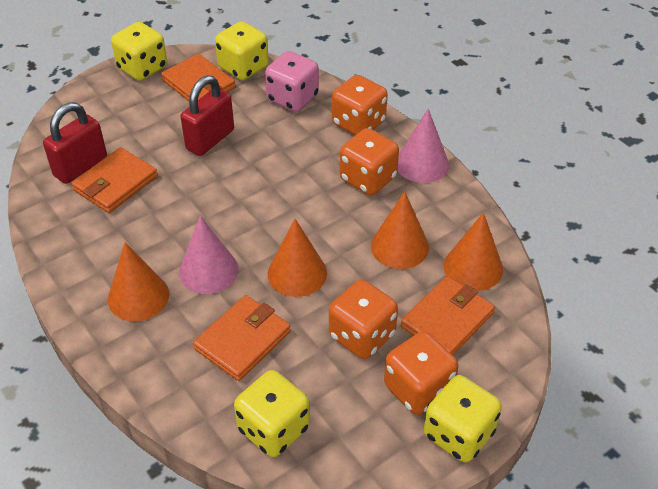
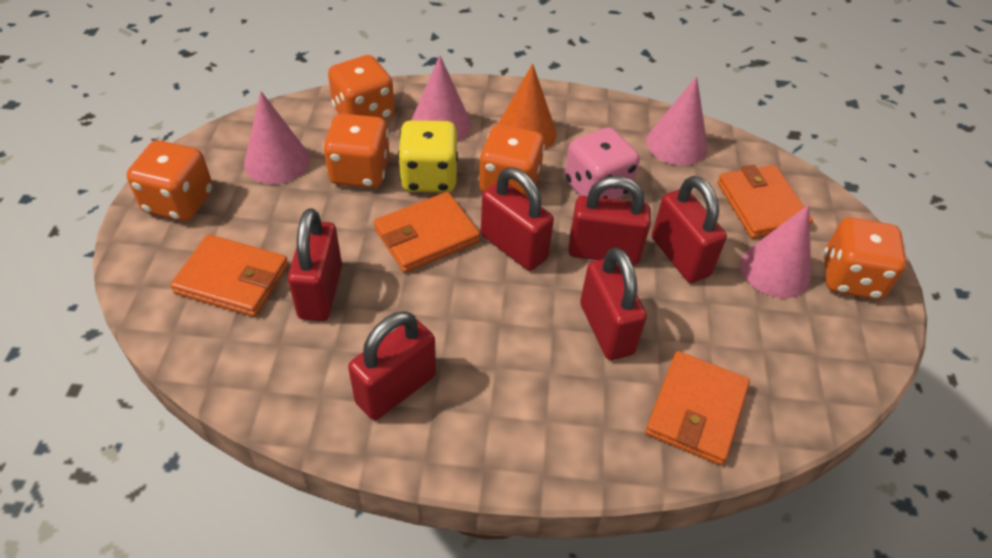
orange cone: [108,242,169,321] [267,219,327,297] [371,191,429,269] [444,213,503,291] = 4 -> [498,63,557,150] = 1
orange dice: [329,280,398,359] [332,75,387,135] [340,128,399,195] [384,331,458,415] = 4 -> [127,140,213,221] [323,114,390,188] [328,55,395,120] [478,124,545,197] [824,217,906,300] = 5
pink cone: [179,216,238,294] [398,109,449,183] = 2 -> [244,91,310,184] [411,55,471,142] [646,76,708,166] [741,204,811,298] = 4
red padlock: [43,102,107,184] [180,76,234,156] = 2 -> [288,208,342,321] [348,311,436,420] [481,167,554,271] [568,176,651,265] [580,247,647,360] [652,176,727,283] = 6
yellow dice: [111,22,167,81] [215,21,269,80] [234,370,310,457] [424,375,502,463] = 4 -> [398,120,458,192] = 1

